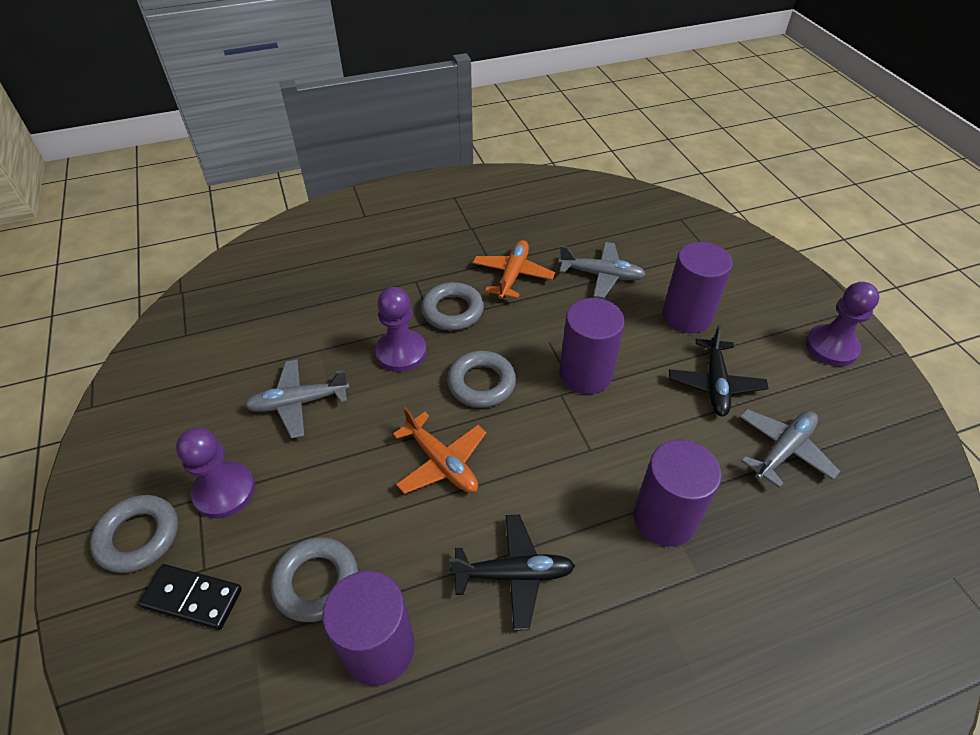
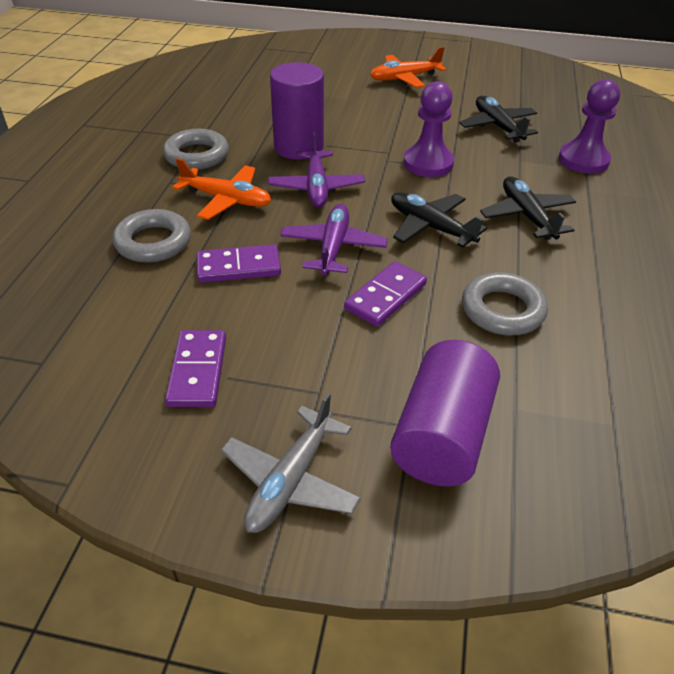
black domino: [138,564,242,630] = 1 -> none = 0
black plane: [449,515,575,631] [669,325,768,416] = 2 -> [391,192,487,248] [459,96,538,143] [480,177,576,240] = 3
grey plane: [244,360,349,439] [559,242,646,298] [739,409,840,488] = 3 -> [221,393,361,533] = 1
grey ring: [90,495,178,573] [271,537,358,622] [421,282,484,331] [447,351,516,408] = 4 -> [113,209,191,263] [163,129,229,170] [462,272,548,335] = 3
purple cylinder: [323,571,415,686] [559,298,625,394] [633,440,722,547] [662,242,733,333] = 4 -> [270,62,324,160] [390,340,500,486] = 2
purple domino: none = 0 -> [165,330,226,407] [197,244,281,283] [344,261,427,327] = 3
purple pawn: [176,427,255,519] [375,287,427,372] [805,282,880,366] = 3 -> [403,81,454,177] [558,79,620,174] = 2
purple plane: none = 0 -> [269,132,365,207] [280,204,388,276] = 2

